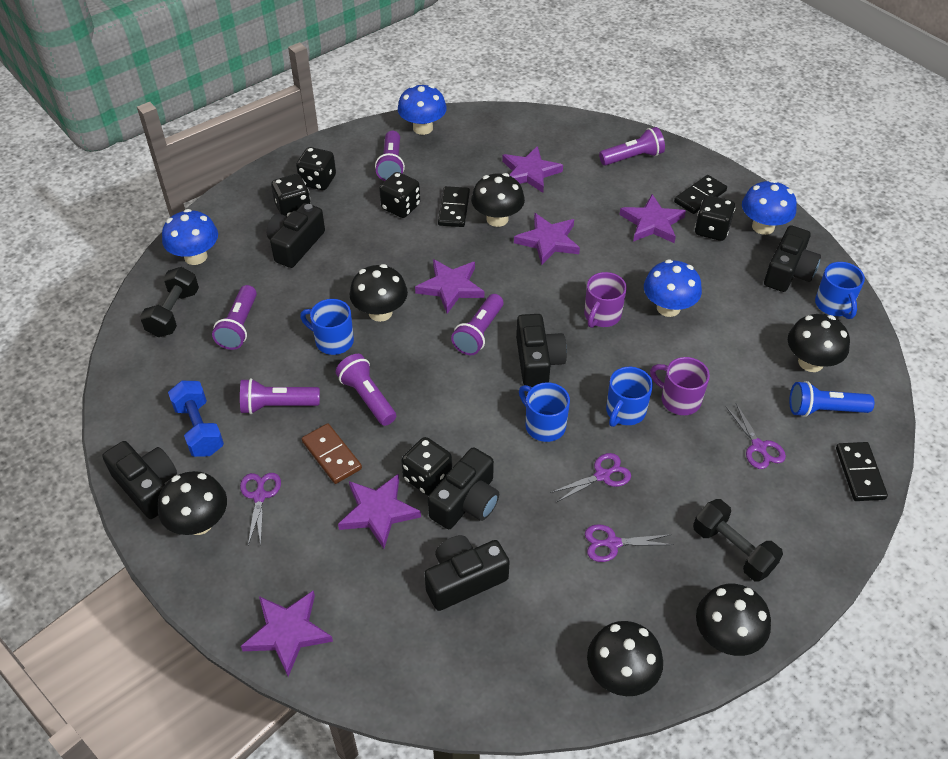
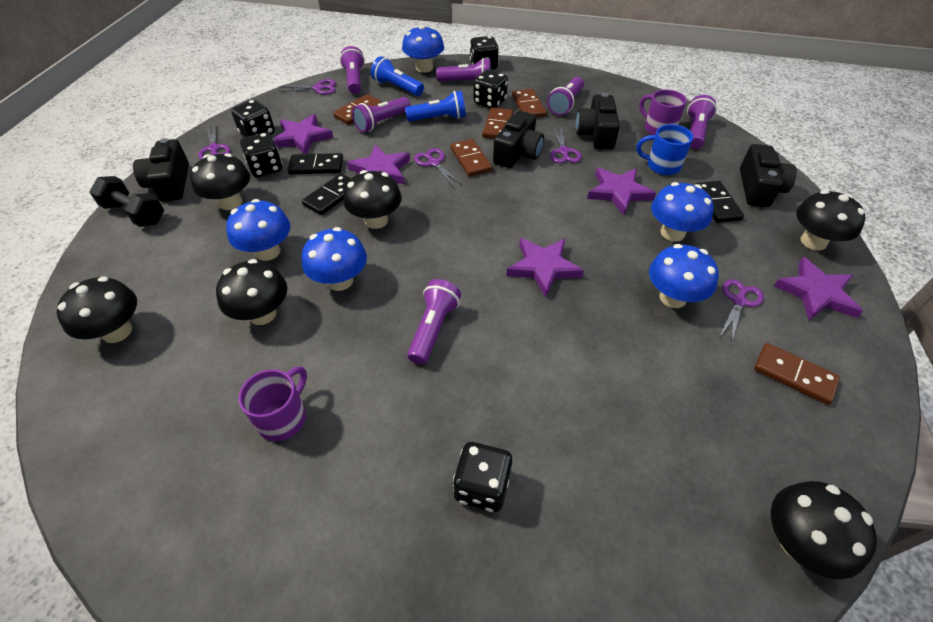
black camera: [102,441,177,519] [267,203,325,268] [425,535,509,611] [428,447,499,529] [516,314,567,387] [764,225,821,292] = 6 -> [133,138,189,202] [493,111,544,168] [576,93,620,150] [740,144,797,207] = 4
black dumbbell: [140,267,199,337] [693,499,783,582] = 2 -> [89,176,164,227] = 1
blue dumbbell: [168,381,224,457] = 1 -> none = 0
blue flashlight: [789,381,875,417] = 1 -> [371,56,424,96] [405,91,466,122] = 2
blue mug: [300,299,354,355] [519,382,570,442] [606,367,653,427] [815,262,865,319] = 4 -> [636,124,693,175] = 1
blue mushroom: [162,209,218,265] [398,85,447,135] [644,259,702,317] [742,180,797,235] = 4 -> [226,199,290,261] [302,227,367,291] [402,25,444,73] [649,244,719,308] [651,182,714,242] = 5
brown domino: [302,423,362,484] = 1 -> [333,94,382,125] [450,139,492,177] [482,107,514,139] [512,89,547,118] [754,343,840,405] = 5
purple scissors: [240,473,281,546] [550,453,631,502] [585,524,674,562] [726,403,786,469] = 4 -> [198,125,230,159] [279,79,336,95] [414,148,461,187] [550,127,582,163] [720,279,764,343] = 5
purple star: [241,591,333,677] [338,474,421,549] [415,259,484,314] [502,146,563,193] [514,213,580,265] [620,194,686,243] = 6 -> [273,114,333,154] [347,145,410,184] [506,238,584,297] [587,168,656,215] [774,257,863,320] = 5

